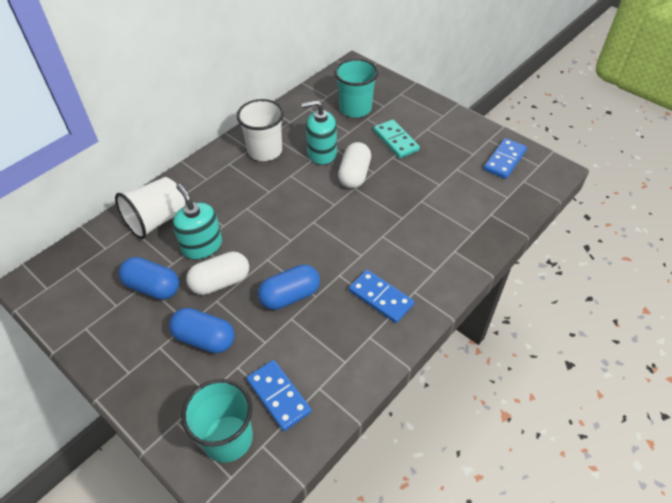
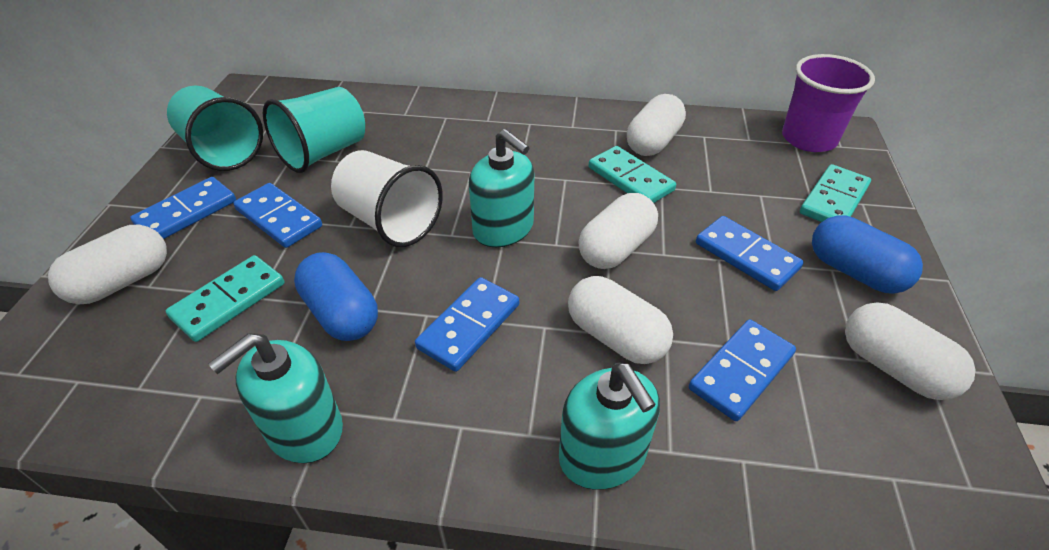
blue capsule: [119,257,179,300] [169,308,234,353] [258,264,320,310] = 3 -> [294,252,378,341] [812,215,923,294] = 2
blue domino: [246,360,312,431] [349,270,414,323] [483,138,527,179] = 3 -> [130,177,236,239] [233,183,322,248] [415,277,519,372] [689,319,796,421] [696,216,803,291] = 5
purple cup: none = 0 -> [782,54,875,152] = 1
turquoise domino: [374,120,420,158] = 1 -> [166,255,284,342] [589,146,676,203] [800,164,871,222] = 3
turquoise soap dispenser: [173,184,222,260] [301,100,337,165] = 2 -> [208,333,343,463] [469,129,534,247] [559,363,660,490] = 3
white capsule: [186,251,249,295] [338,142,371,188] = 2 -> [48,225,167,304] [568,276,673,364] [578,193,658,269] [627,94,686,156] [845,302,976,400] = 5
white cup: [115,177,185,239] [237,99,284,161] = 2 -> [331,150,443,247] = 1

